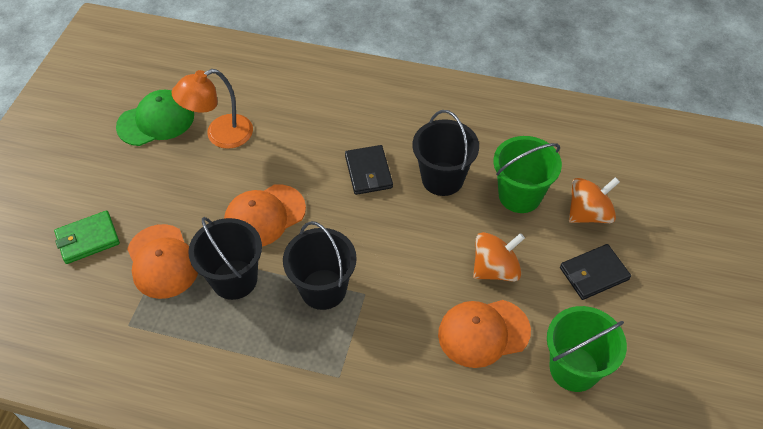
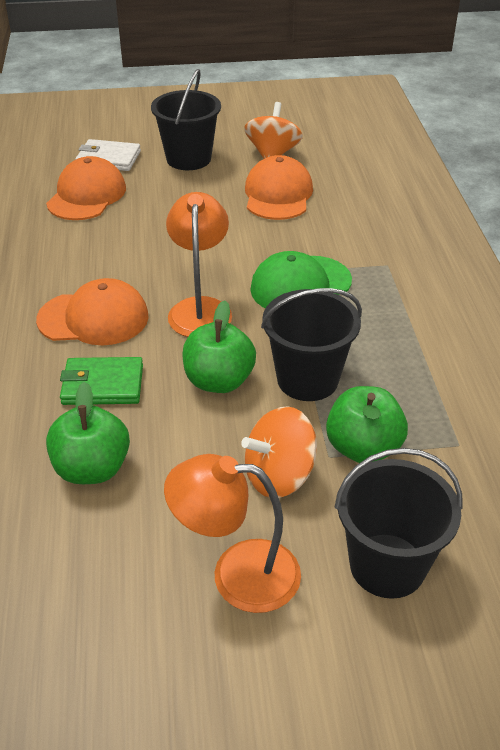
black wallet: [345,145,393,195] [560,244,631,300] = 2 -> none = 0
green apple: none = 0 -> [46,382,130,484] [182,300,256,393] [326,386,408,463] = 3
green bucket: [493,136,562,213] [547,306,627,392] = 2 -> none = 0
orange lamp: [172,69,253,149] = 1 -> [164,454,301,613] [166,192,232,337] = 2
white wallet: none = 0 -> [75,139,141,171] = 1

